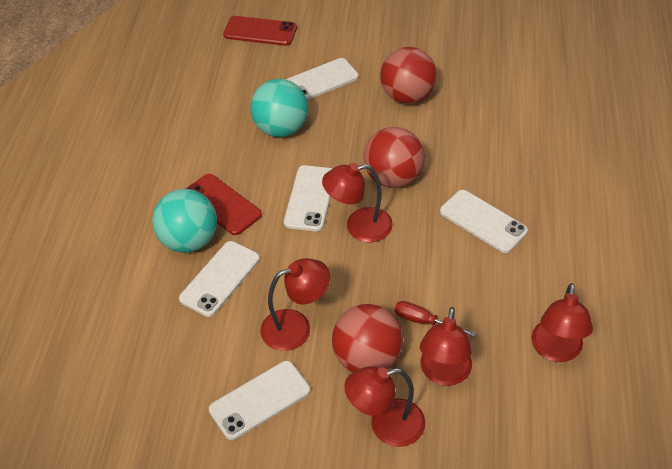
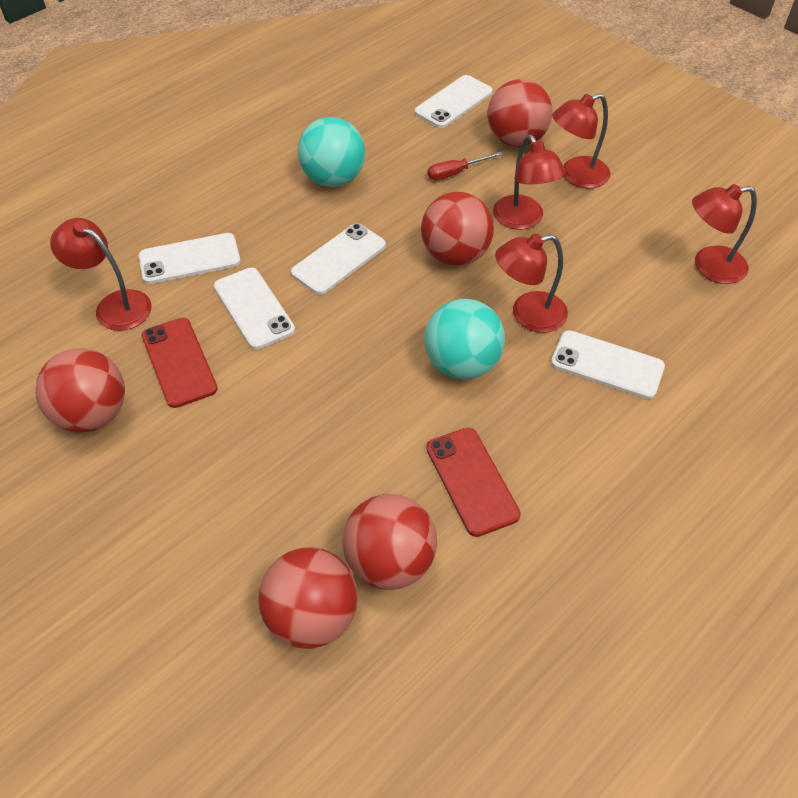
red ball: [332,304,403,372] [364,127,425,188] [380,47,437,104] = 3 -> [35,348,125,433] [259,547,358,649] [342,494,437,590] [421,192,494,266] [487,79,552,147] = 5

